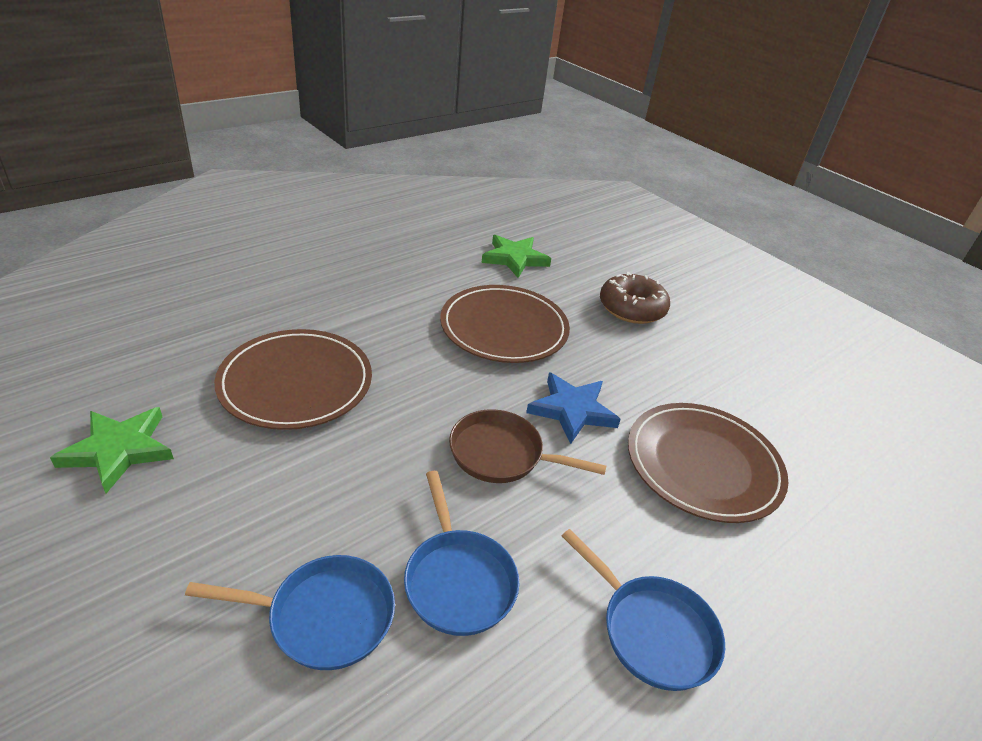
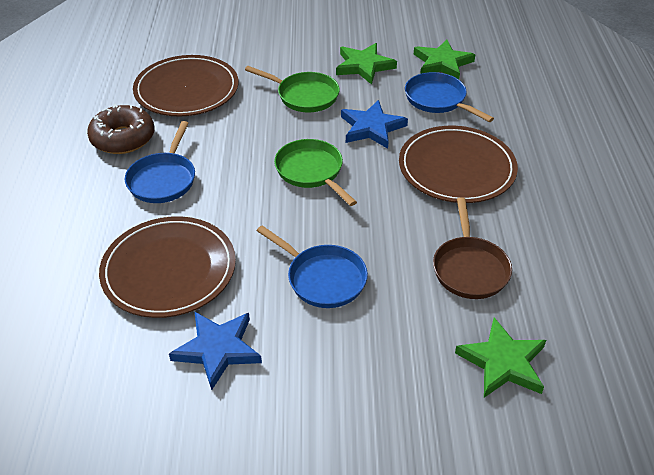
blue star: [526,372,621,444] = 1 -> [169,311,262,390] [341,100,408,149] = 2
green pan: none = 0 -> [245,66,340,112] [274,139,357,206] = 2
green star: [50,407,174,493] [481,235,551,278] = 2 -> [336,43,397,85] [413,40,475,79] [455,317,546,398] = 3

